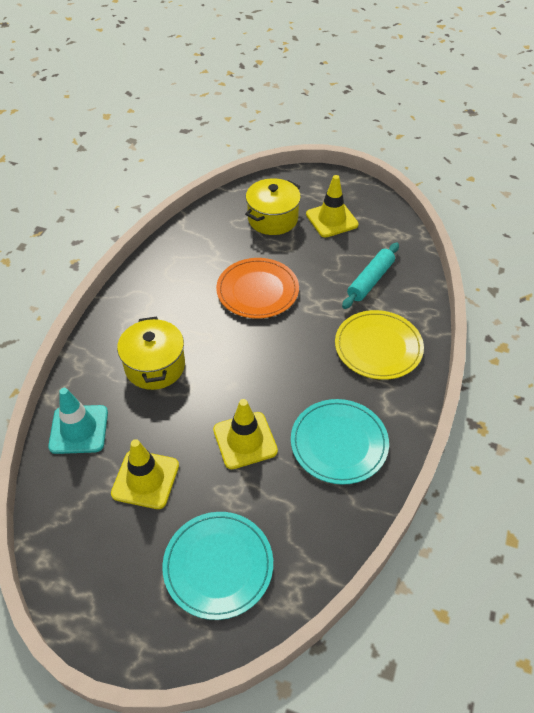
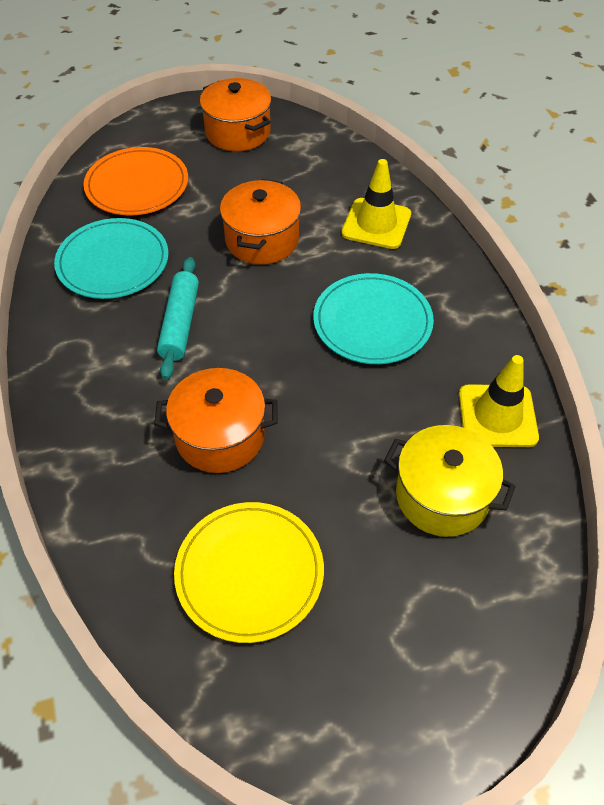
orange pot: none = 0 -> [154,368,278,473] [200,78,271,151] [220,179,301,265] = 3
turquoise traffic cone: [48,388,108,454] = 1 -> none = 0
yellow pot: [117,317,185,390] [245,178,301,235] = 2 -> [384,425,516,537] = 1
yellow traffic cone: [111,439,179,509] [213,399,278,469] [306,175,359,237] = 3 -> [341,159,411,249] [459,355,539,447] = 2

